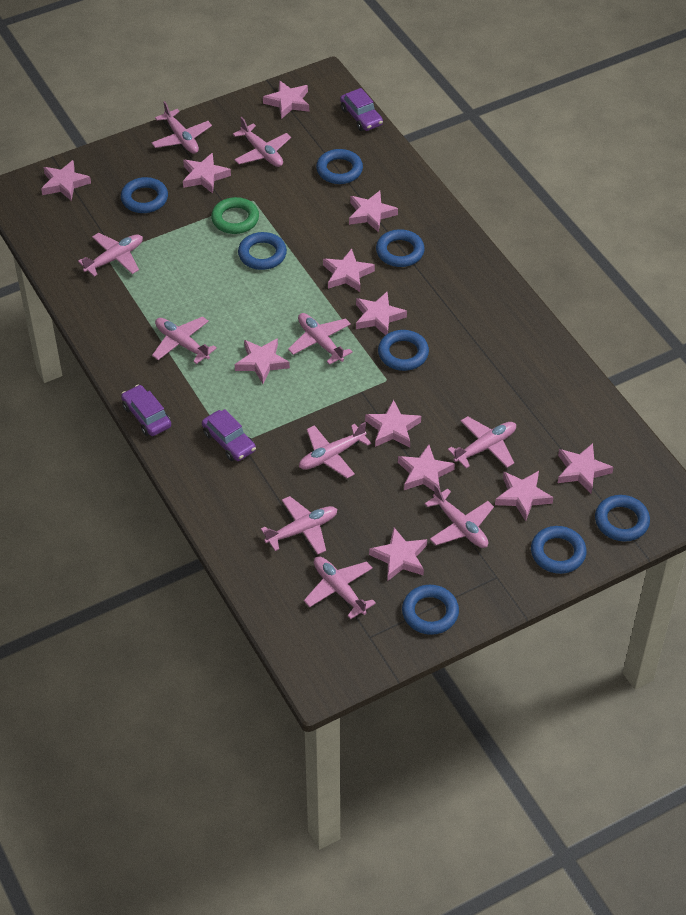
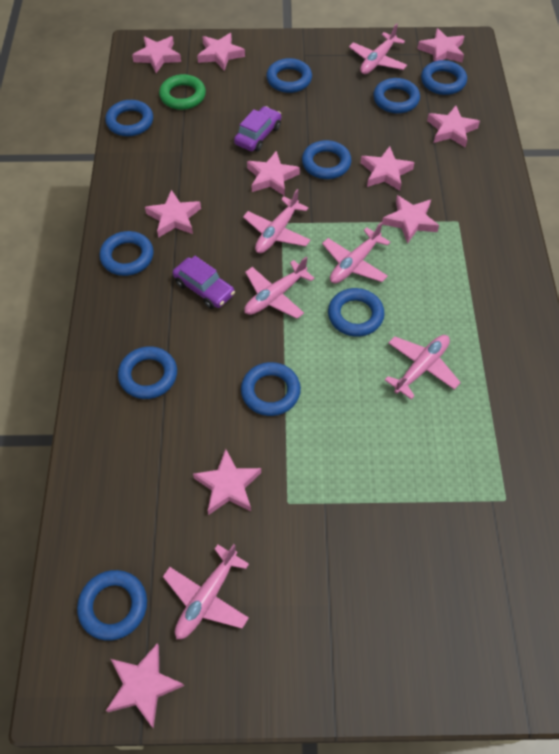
blue ring: [121,177,168,213] [238,232,287,270] [316,149,363,184] [376,229,425,267] [378,330,429,371] [402,585,459,635] [531,526,587,574] [595,495,650,542] = 8 -> [77,570,147,641] [99,231,154,276] [105,100,153,136] [118,346,177,399] [241,362,301,416] [266,58,312,93] [302,140,351,179] [328,288,385,337] [373,78,420,113] [421,60,467,95] = 10
pink plane: [78,233,143,277] [152,101,212,154] [152,316,217,364] [233,117,291,167] [261,496,337,554] [288,313,353,365] [299,422,371,478] [304,556,376,619] [425,484,494,548] [448,416,516,468] = 10 -> [163,544,249,639] [243,189,311,253] [244,257,315,319] [322,222,390,283] [349,23,407,74] [385,335,461,399] = 6
pink star: [41,160,91,201] [183,153,231,194] [235,338,290,384] [263,80,309,119] [323,249,375,292] [349,191,398,232] [356,292,407,335] [365,400,421,448] [369,528,427,581] [398,445,455,491] [495,471,554,521] [558,443,613,494] = 12 -> [106,644,184,728] [132,36,181,73] [145,190,201,238] [193,449,261,515] [197,33,245,71] [247,151,300,196] [361,146,414,191] [382,195,439,244] [417,28,464,62] [427,105,480,148] = 10
purple car: [121,385,171,436] [202,409,256,461] [340,88,383,131] = 3 -> [173,256,235,309] [234,106,281,152] = 2

